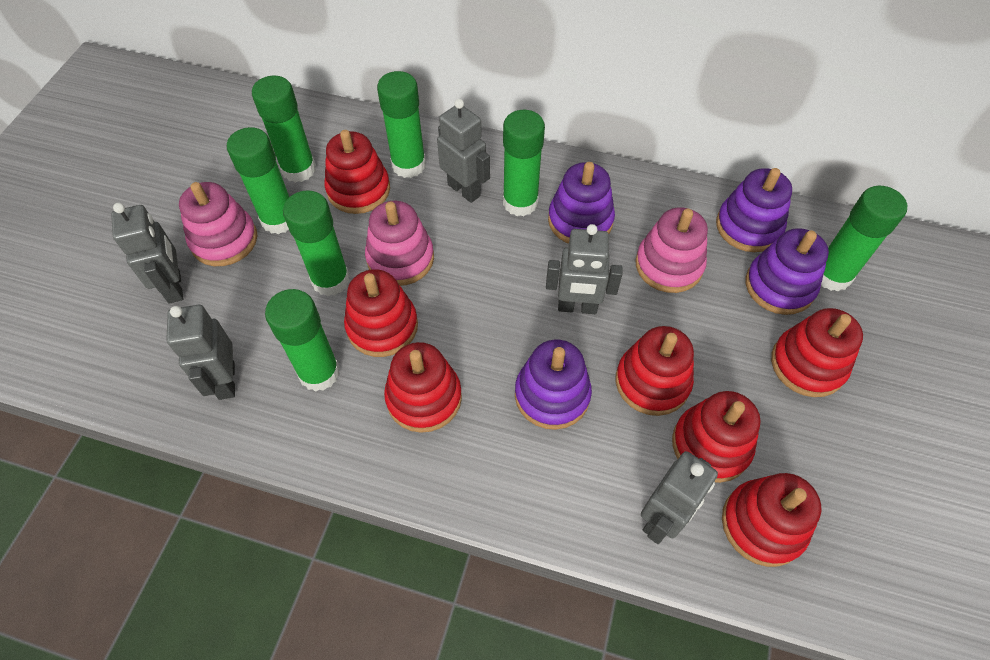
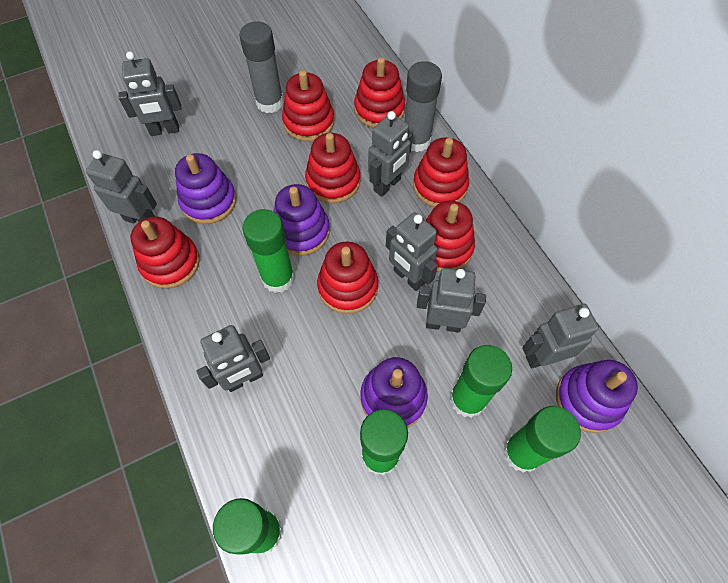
green glue stick: [227,127,289,234] [252,75,316,183] [265,289,340,392] [283,190,350,296] [377,71,426,178] [503,110,545,216] [821,186,907,291] = 7 -> [213,498,283,555] [242,209,295,293] [360,409,408,476] [450,345,512,418] [503,406,581,473] = 5
grey glue stick: none = 0 -> [239,22,284,113] [404,61,442,152] = 2
grey robot: [111,203,183,304] [166,305,235,400] [437,99,490,203] [546,224,623,314] [641,451,718,544] = 5 -> [86,150,157,224] [118,51,182,136] [197,325,270,392] [368,111,413,197] [386,212,438,291] [417,268,486,333] [522,303,599,369] = 7
pink stacking toy: [179,182,258,266] [365,201,434,286] [635,207,708,293] = 3 -> none = 0

